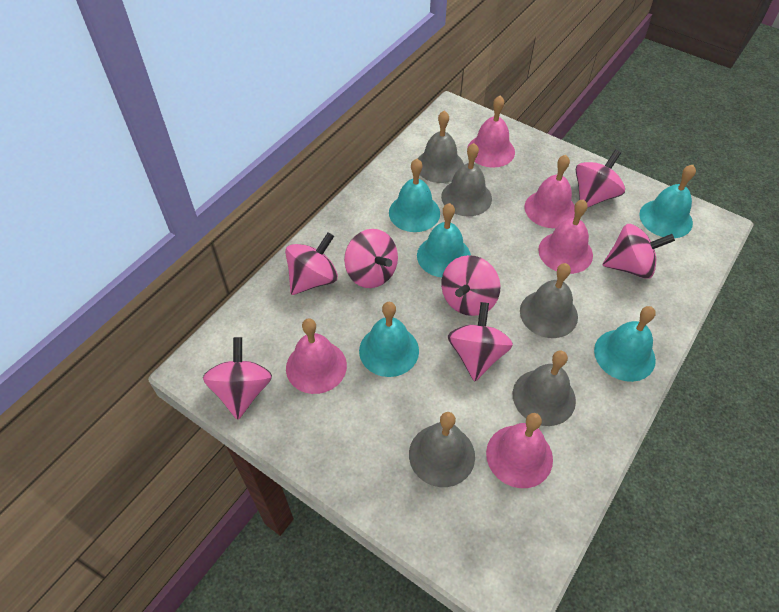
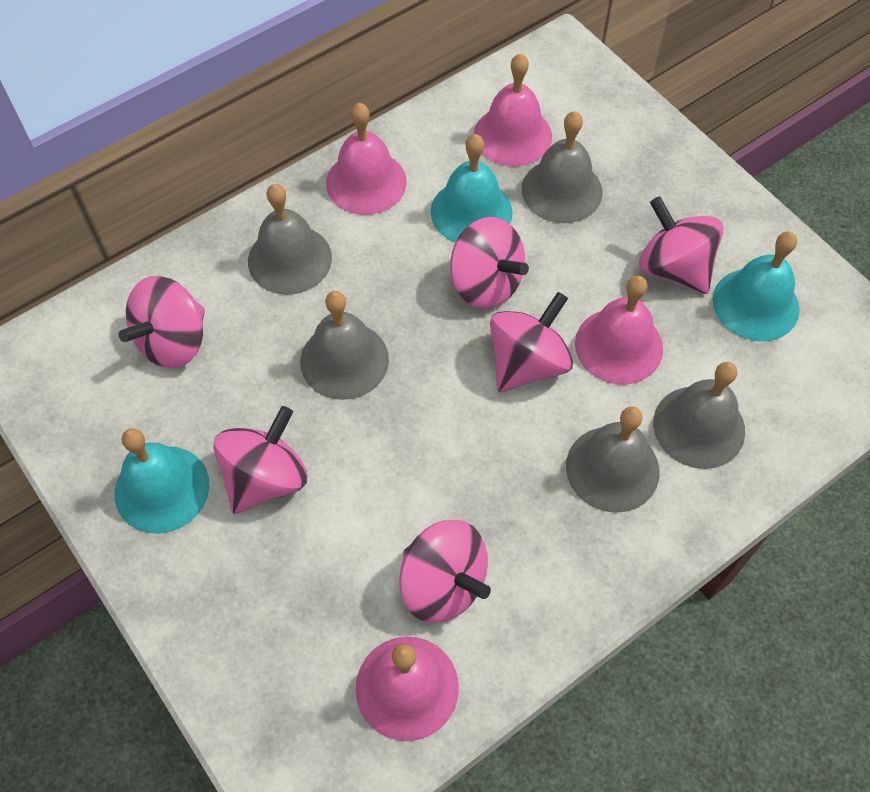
pink bell: [286,318,347,394] [467,96,515,168] [486,413,553,488] [525,155,575,228] [538,199,593,274] = 5 -> [326,103,407,215] [355,636,459,741] [474,53,552,166] [575,276,663,385] = 4
pink spinning top: [203,337,272,420] [285,232,338,295] [344,229,398,288] [441,255,500,316] [448,302,513,381] [576,150,625,207] [603,224,675,279] = 7 -> [119,276,205,368] [213,406,307,514] [399,520,491,623] [450,217,529,309] [490,292,573,392] [639,196,723,294] = 6
turquoise bell: [359,302,419,377] [389,159,440,232] [417,203,471,277] [594,306,656,382] [639,165,696,238] = 5 -> [115,428,209,534] [431,134,512,242] [713,231,799,341] = 3

